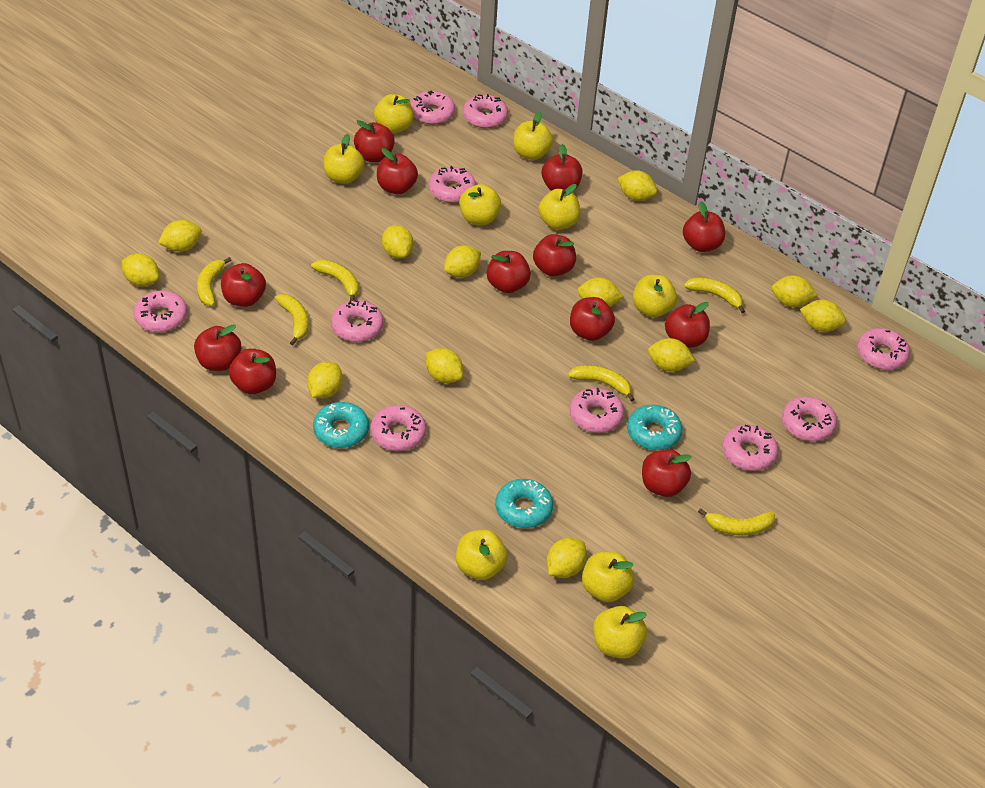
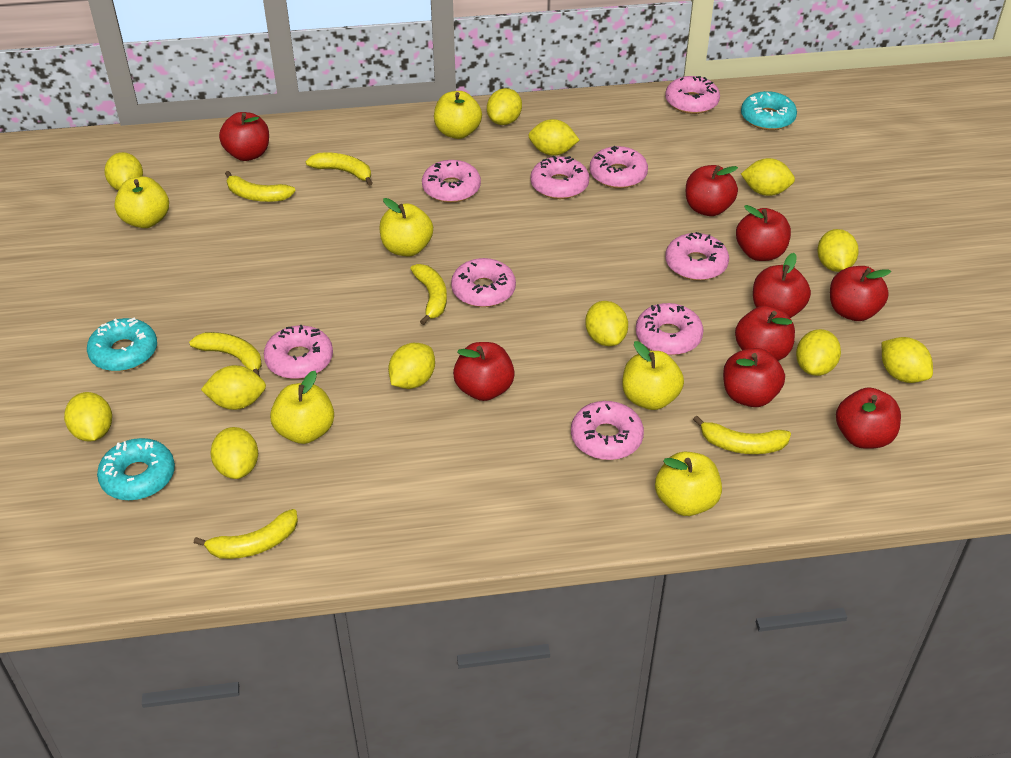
pink donut: [134,291,187,332] [331,300,383,342] [370,405,426,451] [410,91,455,124] [428,166,476,203] [463,94,508,128] [570,388,624,433] [722,425,778,471] [782,396,837,441] [857,328,910,370] = 10 -> [264,325,333,379] [422,160,481,203] [451,258,516,307] [530,156,589,199] [571,401,644,460] [590,146,648,188] [636,303,704,355] [665,76,720,114] [665,232,729,281] = 9
red apple: [194,324,241,371] [221,263,266,307] [229,349,276,394] [354,120,395,162] [377,148,418,194] [487,251,531,293] [533,234,576,276] [542,144,583,191] [570,297,615,341] [642,449,691,497] [665,302,710,348] [683,201,725,252] = 12 -> [219,112,269,161] [453,342,515,401] [686,165,738,216] [723,348,785,407] [735,306,795,361] [736,205,791,261] [753,253,811,318] [830,266,891,321] [836,387,901,449] = 9
yellow apple: [323,134,365,184] [374,94,414,133] [456,530,508,580] [459,184,501,225] [513,112,553,160] [538,184,580,230] [582,552,634,602] [593,606,647,659] [633,275,677,318] = 9 -> [114,176,169,228] [270,371,334,444] [379,198,433,256] [434,91,482,139] [622,341,684,410] [655,451,722,516] = 6

